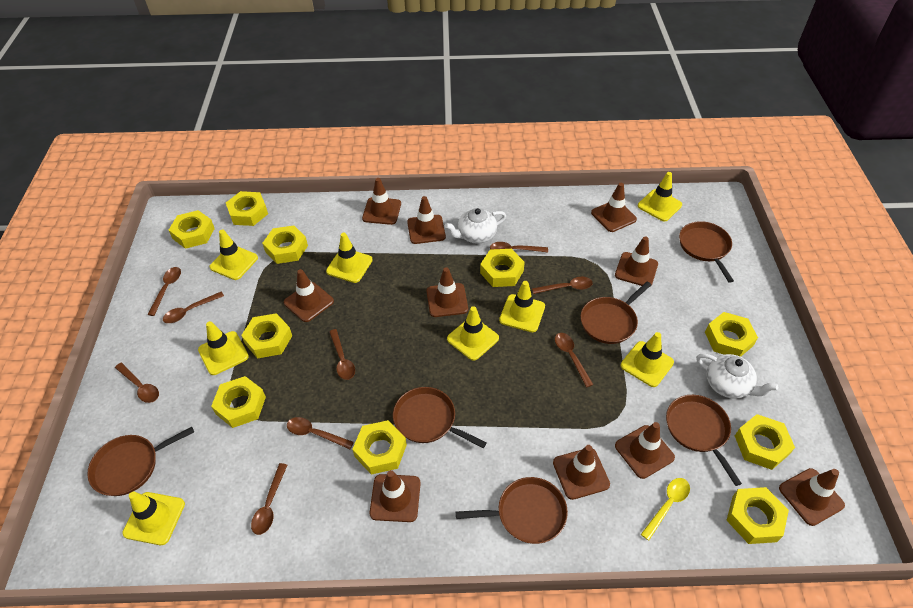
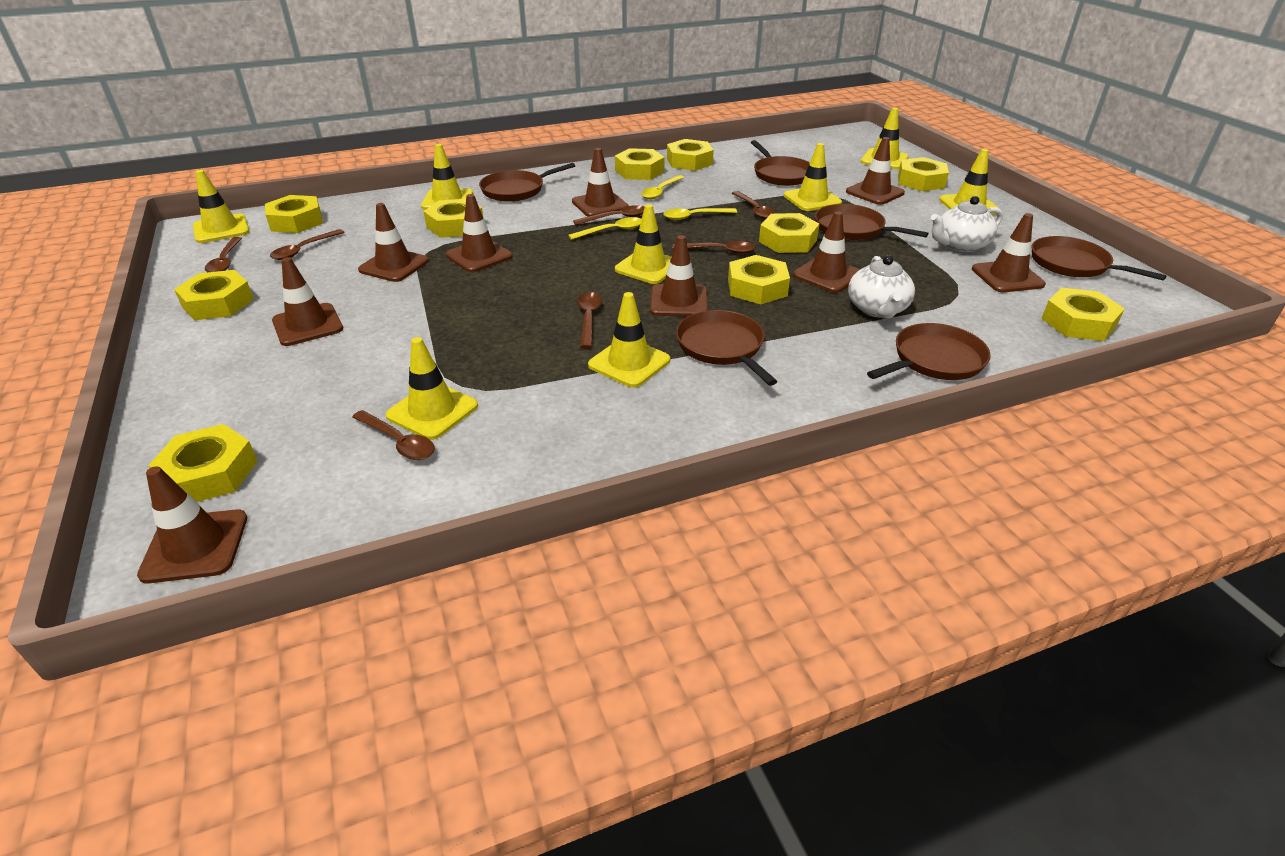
brown spoon: [115,363,159,403] [147,267,181,316] [163,292,224,323] [251,463,287,535] [287,417,354,449] [329,329,355,380] [490,242,548,252] [532,277,593,294] [555,333,593,387] = 9 -> [205,237,242,272] [270,229,345,260] [352,410,435,460] [573,205,644,225] [577,292,602,348] [672,241,755,254] [732,191,776,219] = 7
brown traffic cone: [284,269,334,322] [362,178,401,225] [369,470,421,522] [407,196,446,244] [427,267,468,317] [553,445,610,500] [591,183,637,232] [615,236,658,287] [615,422,675,479] [779,468,845,526] = 10 -> [137,466,247,583] [272,257,343,346] [358,203,429,282] [446,194,513,272] [572,148,629,216] [650,235,708,317] [793,211,860,293] [846,137,905,205] [972,213,1046,292] = 9
yellow spoon: [641,478,690,541] = 1 -> [568,217,641,240] [641,175,685,199] [663,208,737,220] = 3

